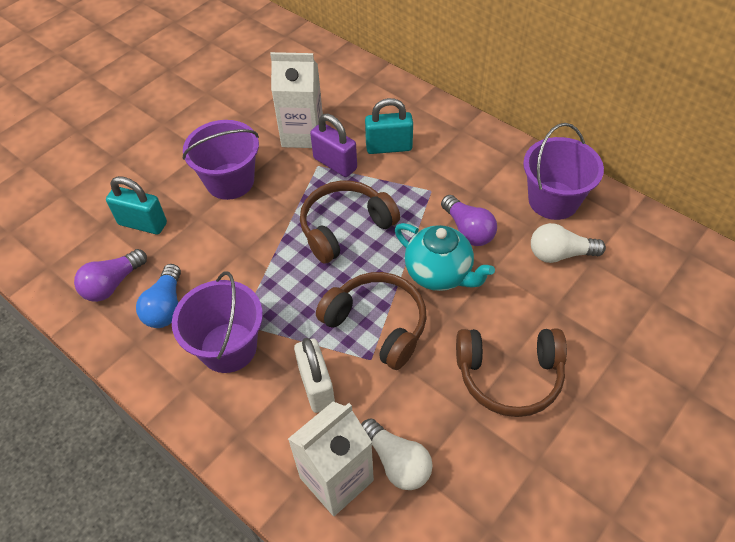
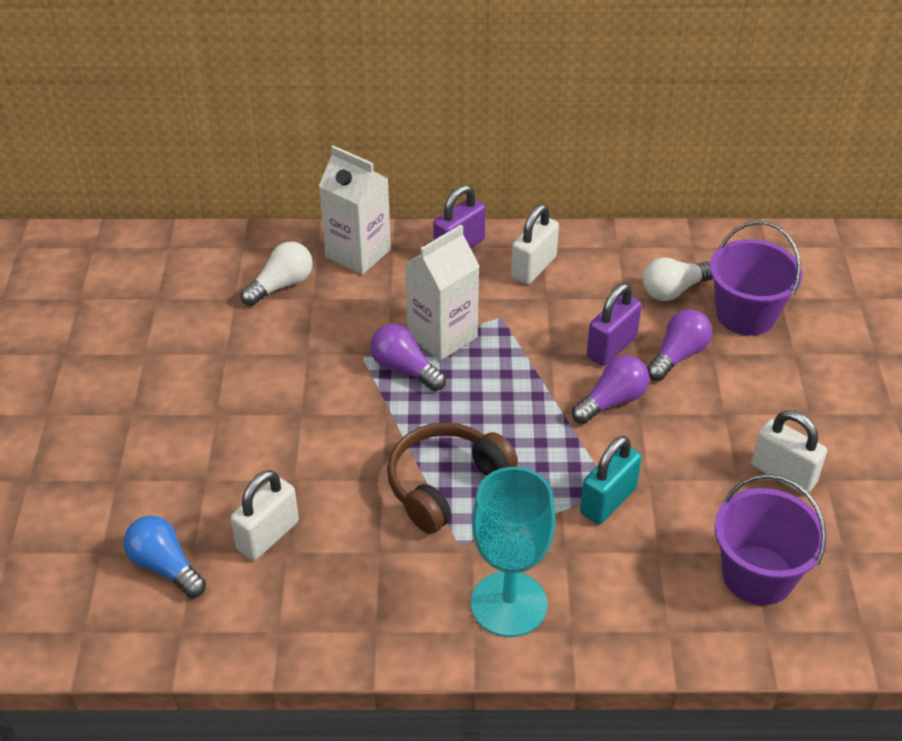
brown headphones: [300,181,400,264] [316,272,427,370] [456,328,567,417] = 3 -> [387,422,518,534] = 1
purple bucket: [172,272,263,373] [183,120,259,200] [523,123,604,220] = 3 -> [710,221,803,336] [714,474,827,605] = 2
purple light bulb: [74,249,147,302] [441,195,497,246] = 2 -> [370,324,446,391] [572,355,649,424] [647,309,712,381] = 3
purple padlock: [310,114,357,177] = 1 -> [433,185,486,248] [587,283,642,366] = 2
turquoise goblet: none = 0 -> [471,467,556,637] = 1
turquoise padlock: [106,176,167,235] [365,98,413,154] = 2 -> [580,436,642,524] = 1
turquoise teapot: [395,223,495,291] = 1 -> none = 0
white padlock: [294,338,335,413] = 1 -> [230,470,299,560] [511,204,559,285] [751,411,827,494] = 3

